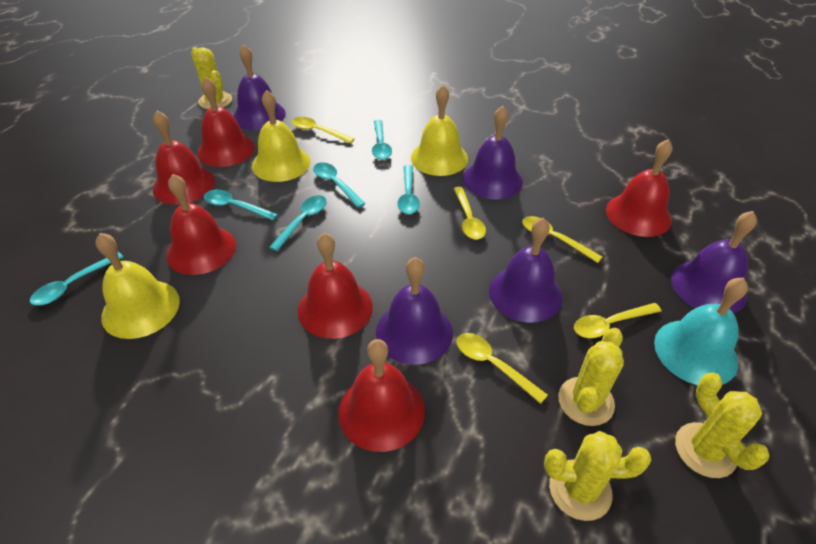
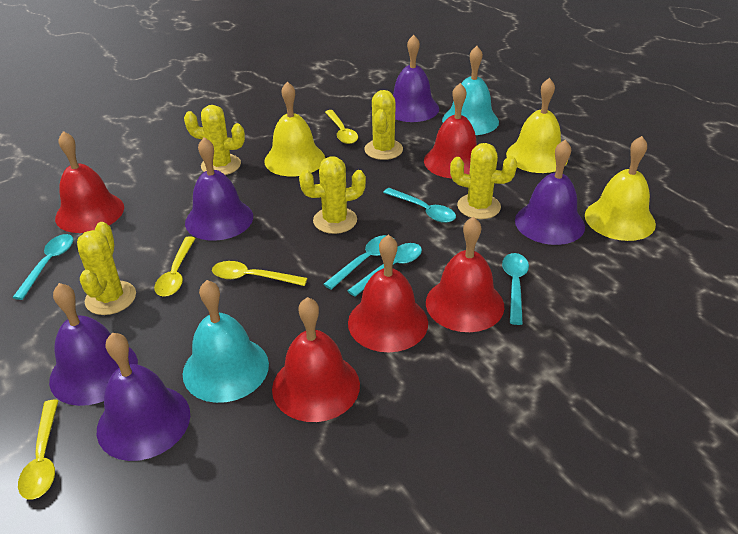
red bell: [153,110,215,205] [166,174,236,275] [197,77,255,167] [298,233,373,339] [338,339,425,452] [606,139,673,237] = 6 -> [55,131,124,233] [272,297,360,422] [348,235,428,352] [424,83,477,178] [426,216,504,332] = 5
turquoise bell: [654,277,748,385] = 1 -> [183,280,269,403] [442,46,499,135] = 2
turquoise spoon: [30,252,124,306] [204,190,278,220] [269,195,327,251] [313,162,366,208] [372,120,392,160] [397,165,420,214] = 6 -> [12,234,73,300] [324,235,387,290] [347,243,422,297] [383,188,456,223] [502,253,529,325] = 5
yellow cactus: [191,47,232,109] [544,431,652,521] [558,328,624,426] [675,373,770,478] = 4 -> [77,222,136,315] [184,105,245,175] [299,156,366,234] [364,90,403,160] [450,143,517,219] = 5
yellow spoon: [292,117,355,144] [454,187,486,240] [457,333,548,404] [522,216,602,263] [574,303,662,338] = 5 -> [18,400,59,500] [154,236,196,297] [212,261,307,286] [325,110,358,144] = 4

